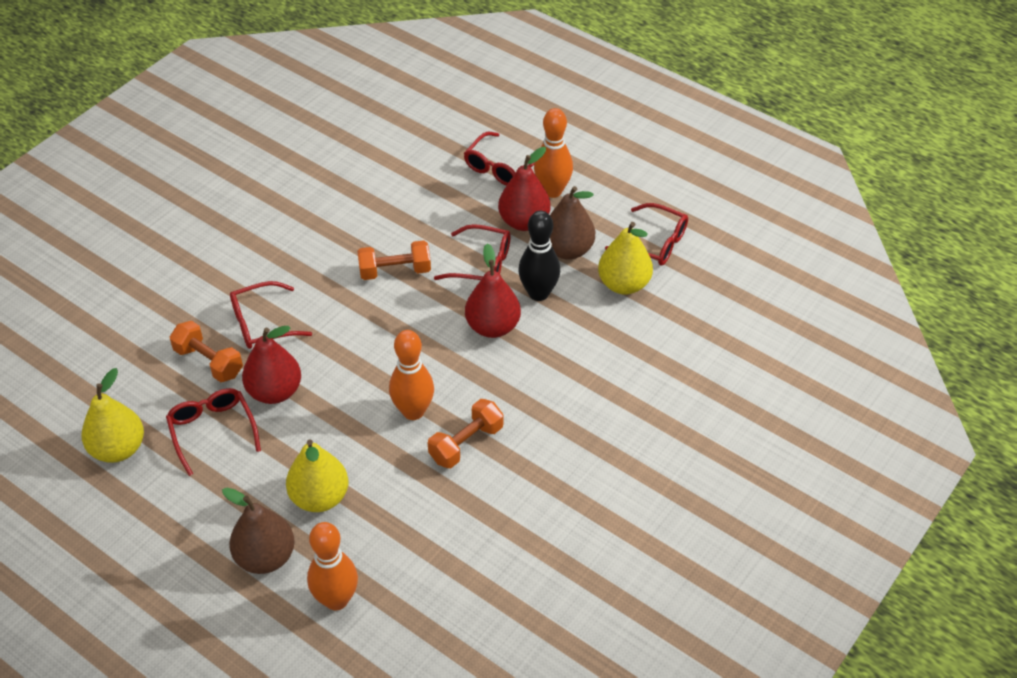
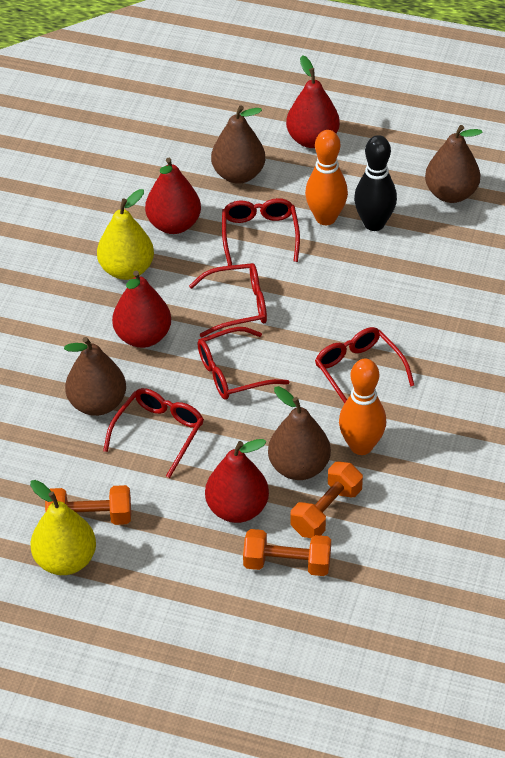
brown pear: [222,487,295,574] [550,186,595,260] = 2 -> [64,337,126,416] [211,105,265,184] [268,386,331,480] [425,125,483,203] = 4
orange bowling pin: [307,522,358,610] [389,330,434,420] [534,108,573,198] = 3 -> [305,130,348,225] [339,359,386,455] = 2
red pear: [242,326,301,404] [465,244,521,338] [498,147,551,231] = 3 -> [112,271,171,348] [145,158,201,234] [205,439,269,523] [286,55,340,148] = 4
yellow pear: [81,368,144,463] [286,439,348,512] [598,222,653,295] = 3 -> [30,480,96,575] [97,189,154,280] = 2

